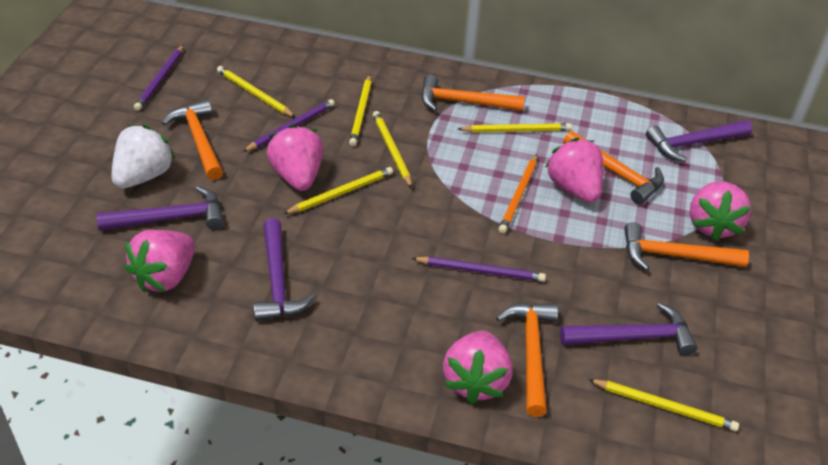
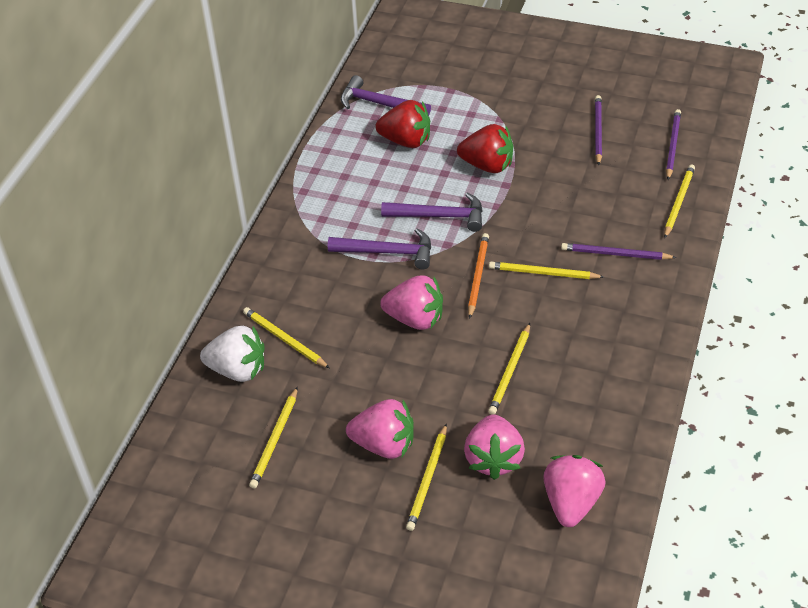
orange hammer: [162,100,223,180] [421,74,525,111] [496,303,558,417] [563,131,664,205] [624,222,749,271] = 5 -> none = 0
pink strawberry: [125,230,195,292] [266,124,324,191] [443,331,512,404] [546,138,603,203] [690,181,751,241] = 5 -> [346,399,414,459] [380,275,443,330] [464,414,525,480] [543,455,605,527] = 4
purple hammer: [97,186,224,231] [253,218,315,321] [560,303,697,356] [646,120,752,162] = 4 -> [328,228,431,269] [341,75,431,116] [381,192,483,232] = 3
red strawberry: none = 0 -> [375,100,430,148] [457,124,513,173] = 2

